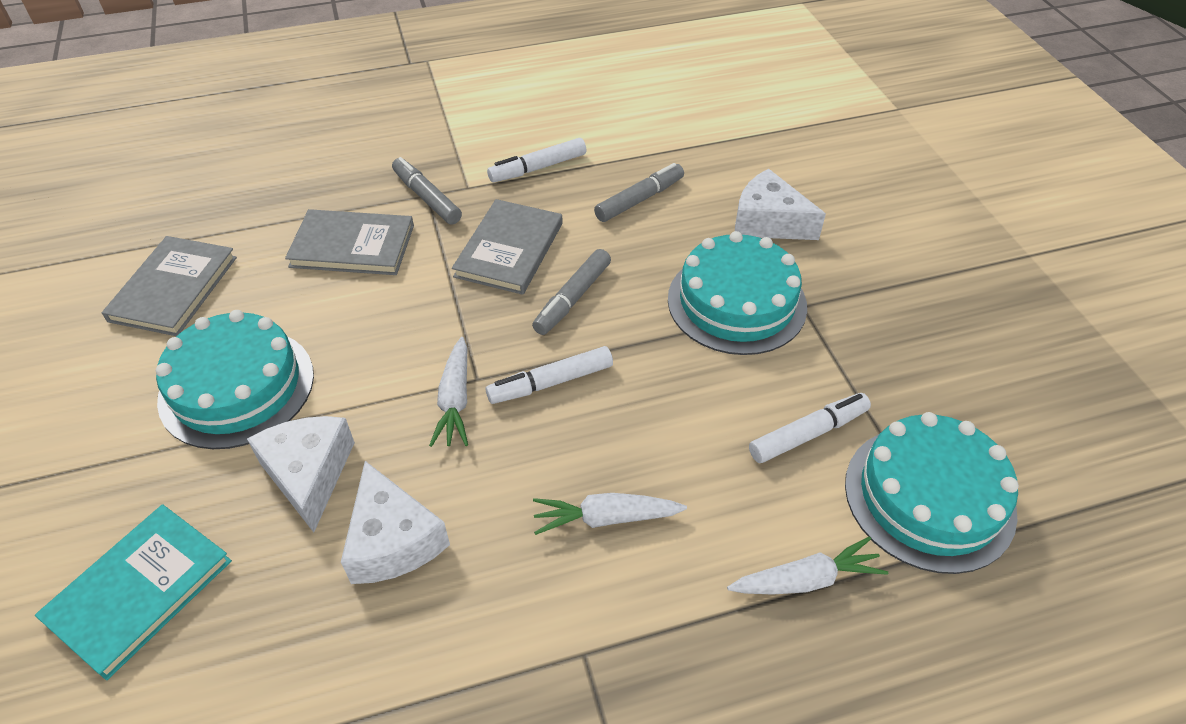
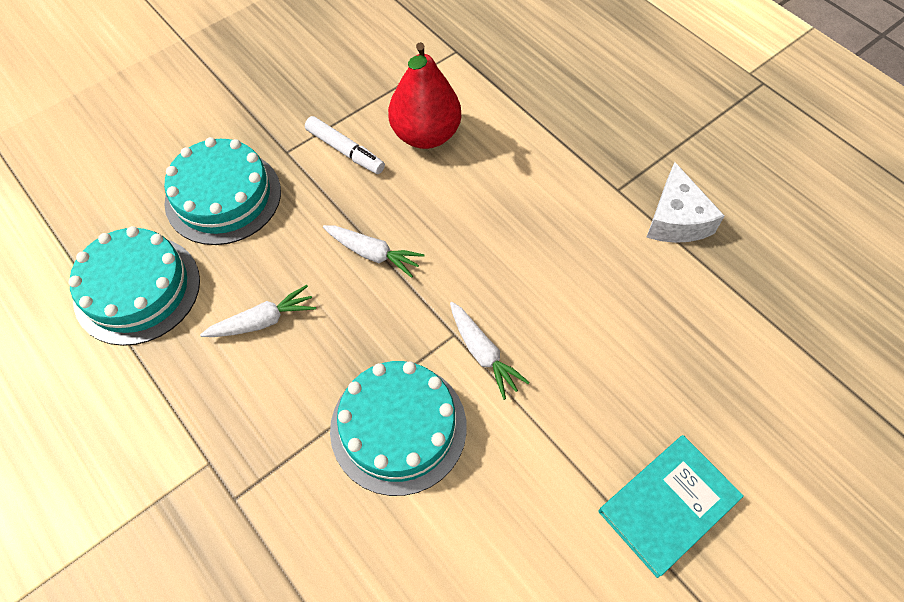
grey book: [102,236,237,336] [285,209,414,275] [452,199,563,295] = 3 -> none = 0
grey marker: [392,157,462,225] [532,249,611,335] [594,163,684,222] = 3 -> none = 0
red pear: none = 0 -> [388,42,461,149] = 1
white cheese: [247,416,355,532] [341,461,450,584] [735,169,826,240] = 3 -> [646,162,724,243] = 1
white marker: [486,346,613,404] [487,138,586,182] [749,393,871,463] = 3 -> [305,116,385,174] = 1

